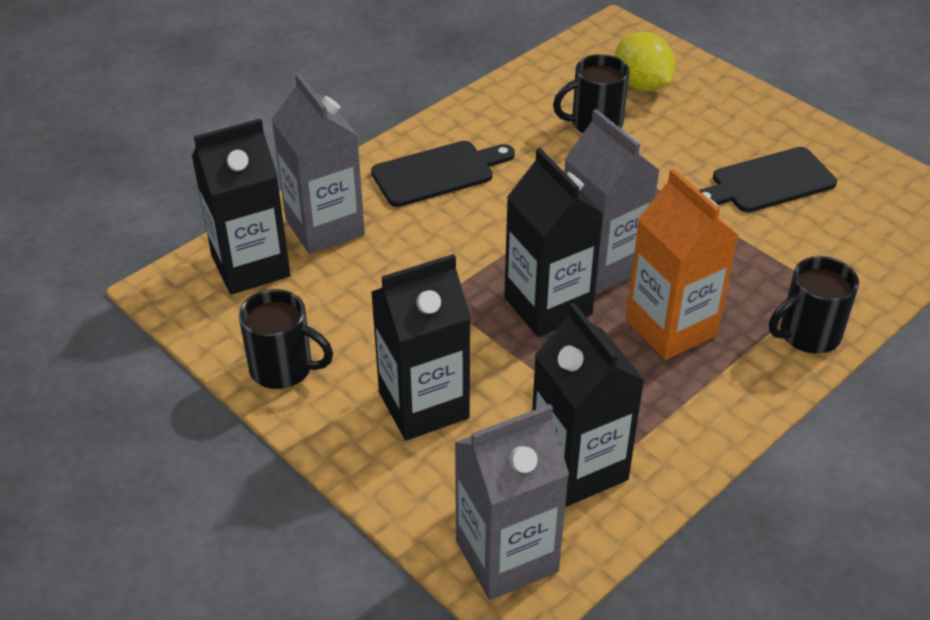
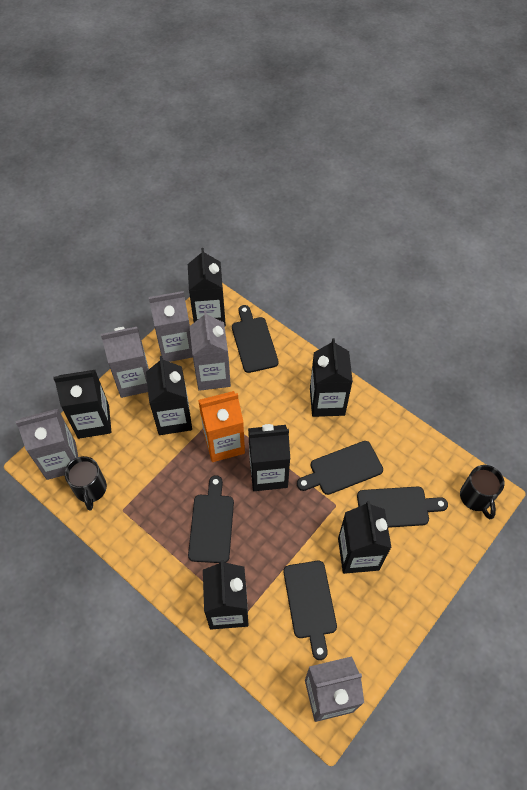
black carton: [192,118,290,295] [371,254,471,440] [504,148,603,337] [532,303,645,507] = 4 -> [53,370,111,439] [146,356,192,435] [188,248,226,326] [203,560,248,629] [248,424,290,491] [310,338,353,417] [338,501,392,574] = 7
black cutting board: [371,141,515,207] [699,147,837,212] = 2 -> [188,475,234,563] [232,305,279,373] [283,561,337,660] [297,441,383,495] [357,486,448,528] = 5
black mug: [239,289,333,389] [553,54,629,133] [769,256,859,354] = 3 -> [65,456,107,511] [460,465,504,519] = 2
grey carton: [272,73,365,254] [454,404,569,600] [564,109,660,294] = 3 -> [16,409,78,480] [101,327,149,398] [149,291,193,362] [189,310,231,391] [305,656,364,722] = 5
yellow lemon: [615,32,675,92] = 1 -> none = 0

